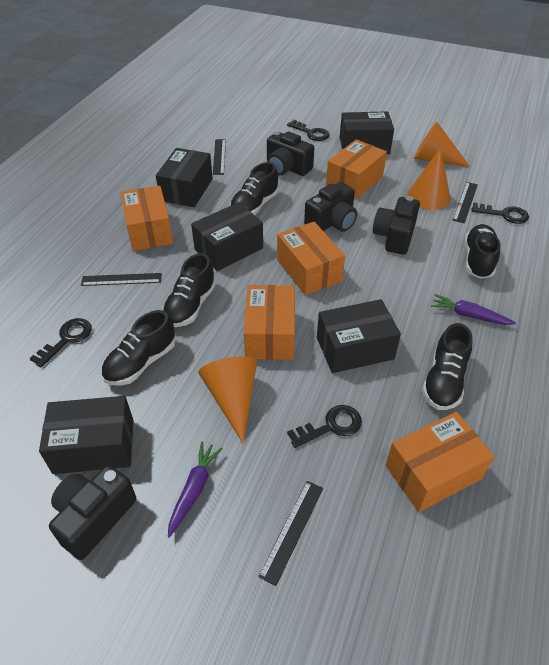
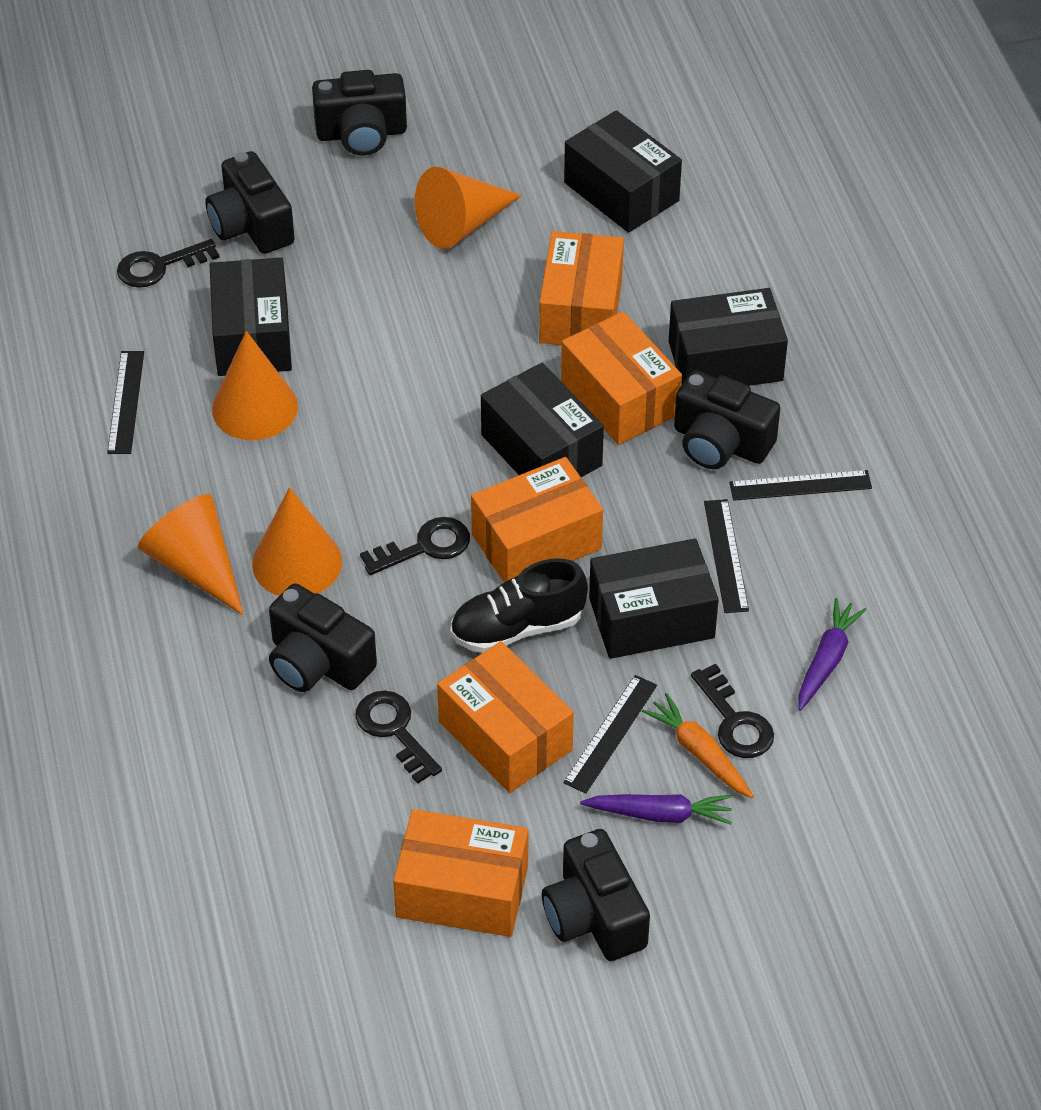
black camera: [49,465,136,560] [267,131,314,176] [304,182,357,232] [373,196,420,255] = 4 -> [205,151,295,254] [269,583,377,692] [312,70,407,155] [542,829,650,961] [674,370,780,469] = 5
black shoe: [101,310,175,386] [162,253,216,327] [230,162,279,215] [422,323,473,410] [464,224,501,279] = 5 -> [450,558,588,653] = 1
orange carrot: none = 0 -> [642,693,754,798] = 1
orange cone: [199,356,257,443] [407,147,451,210] [414,122,470,167] = 3 -> [138,494,244,615] [212,331,298,440] [252,487,342,596] [415,167,522,249] = 4

